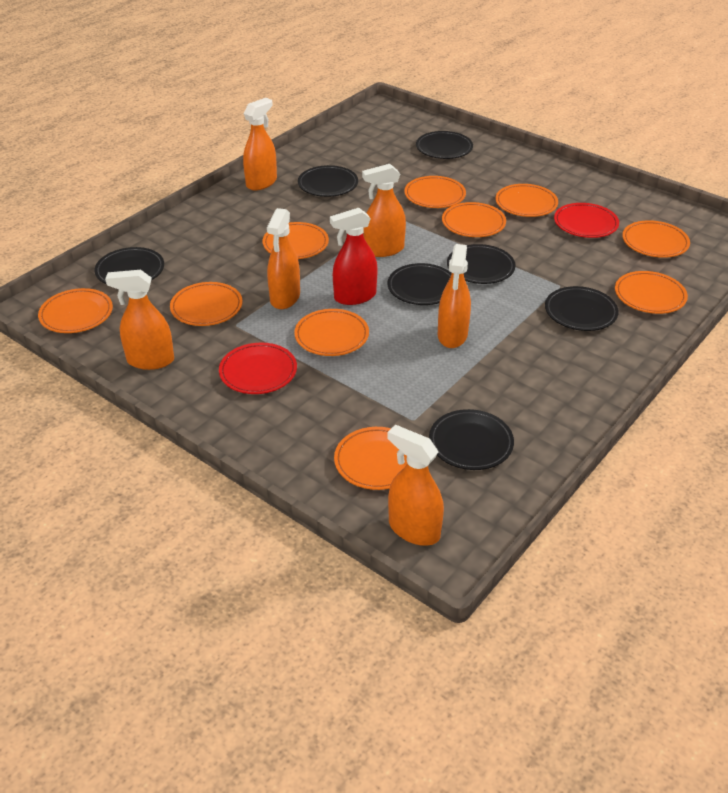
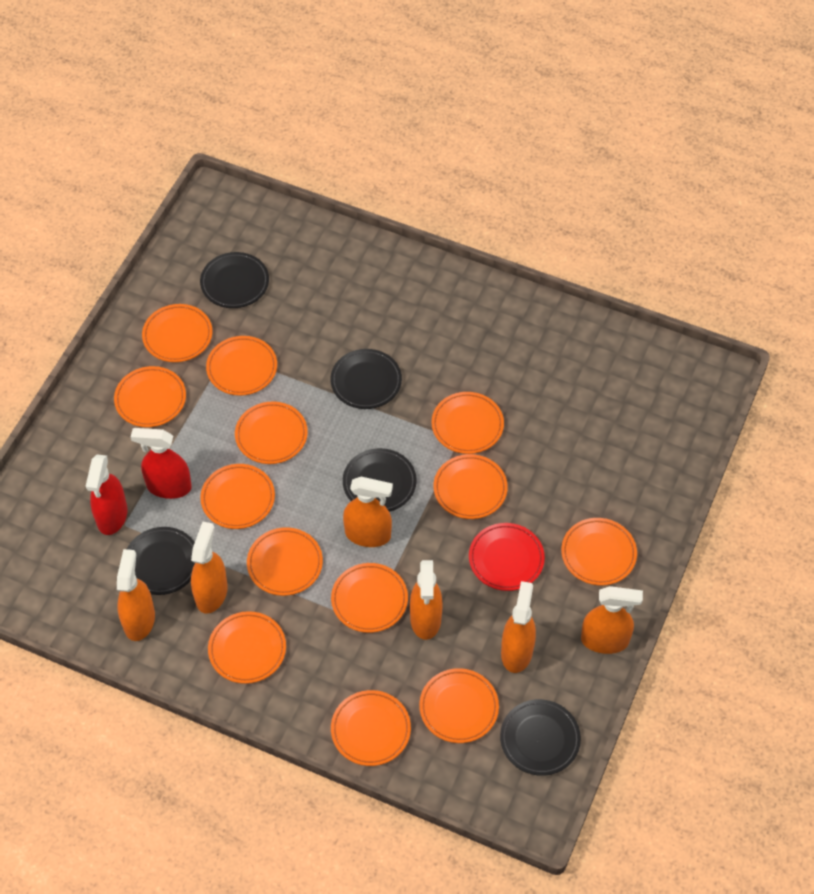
black plate: [95,247,164,284] [298,165,358,197] [388,263,452,305] [416,131,473,159] [429,409,514,470] [447,244,516,284] [545,286,619,331] = 7 -> [127,527,195,595] [200,252,269,308] [330,349,402,409] [343,448,417,512] [500,699,581,776] = 5
orange plate: [38,288,113,333] [170,282,243,326] [263,222,329,259] [294,309,369,356] [334,427,407,490] [404,176,466,208] [442,202,506,237] [495,184,558,217] [615,271,688,314] [622,220,690,258] = 10 -> [114,366,186,427] [142,304,212,362] [200,464,275,529] [206,336,277,396] [208,611,286,684] [235,401,308,464] [247,527,323,596] [331,563,408,633] [331,690,411,766] [419,668,499,743] [432,392,504,454] [434,454,508,519] [561,518,637,586] = 13
red plate: [219,343,297,394] [554,203,619,238] = 2 -> [469,523,545,591] = 1
red spray bottle: [330,208,378,305] = 1 -> [86,454,127,535] [131,428,192,499] = 2

